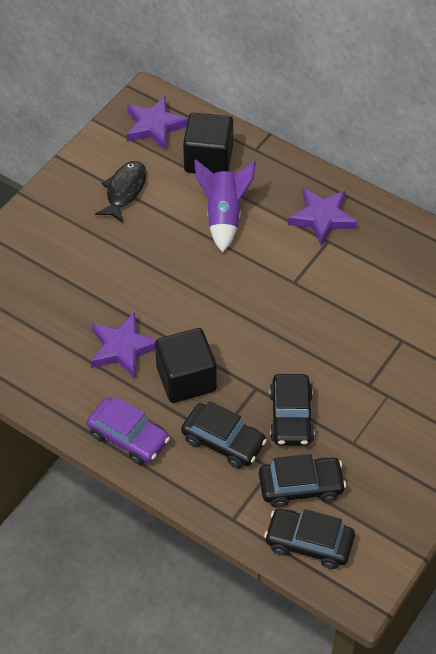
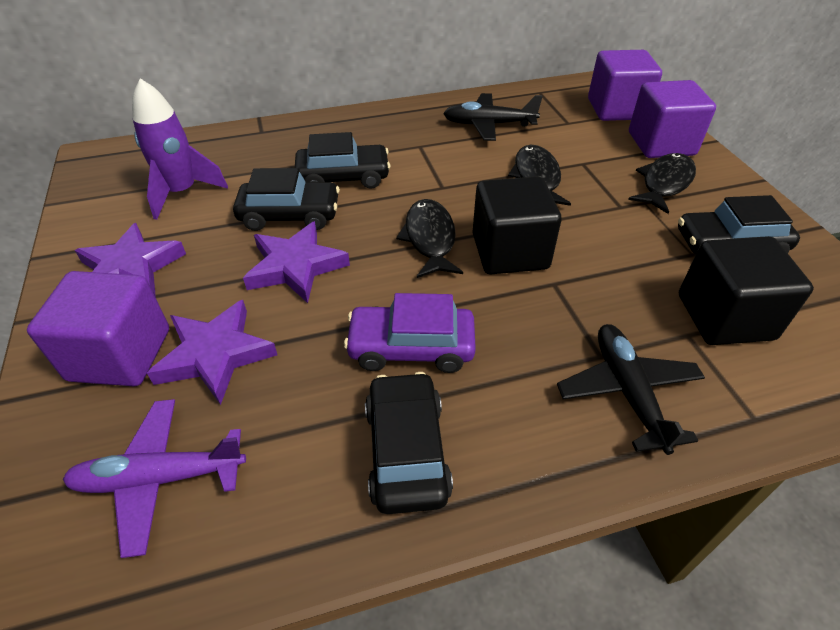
black fish: [95,161,146,223] = 1 -> [396,199,463,278] [508,145,571,206] [628,153,696,214] = 3
black plane: none = 0 -> [443,93,543,141] [557,324,705,455] = 2
purple cube: none = 0 -> [27,271,169,386] [588,50,662,121] [629,80,716,158] = 3
purple plane: none = 0 -> [63,399,246,558] = 1

